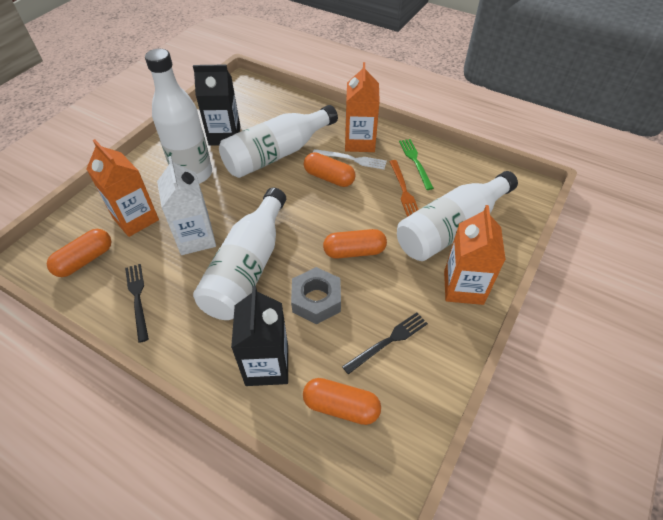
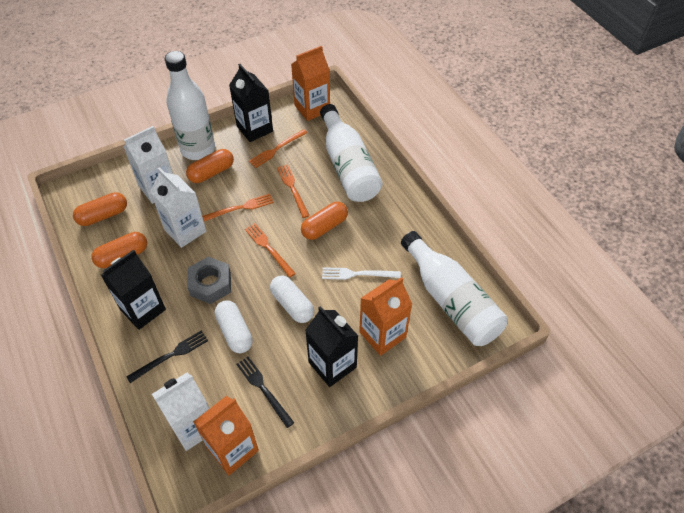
black carton: [193,64,240,146] [231,286,288,386] = 2 -> [101,250,166,330] [229,64,273,142] [305,306,358,387] = 3
green fork: [399,139,434,190] = 1 -> none = 0
orange fork: [389,160,419,217] = 1 -> [202,194,274,221] [245,223,296,278] [249,129,308,168] [277,164,310,218] = 4
white bottle: [145,49,212,184] [193,188,286,320] [219,105,338,178] [397,171,518,261] = 4 -> [165,51,215,160] [320,104,383,202] [401,231,508,346] = 3
white capsule: none = 0 -> [215,300,253,353] [270,276,314,323] = 2
white carton: [157,156,216,255] = 1 -> [123,126,173,204] [150,167,206,248] [152,372,209,451] = 3

